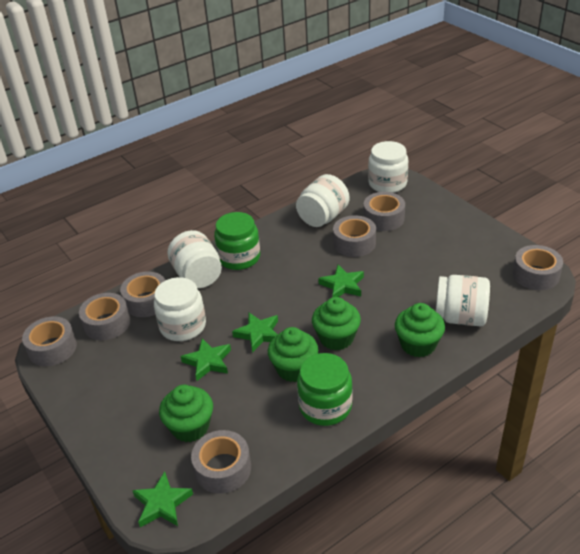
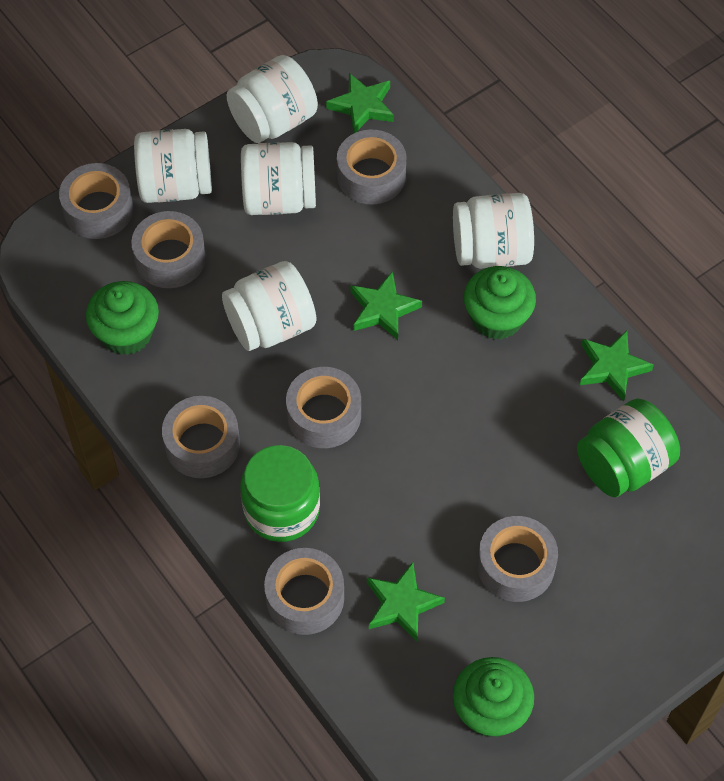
green cupcake: [159,385,213,442] [268,327,318,382] [312,297,361,351] [395,303,445,357] = 4 -> [86,281,159,355] [453,657,534,737] [464,266,536,340] = 3

